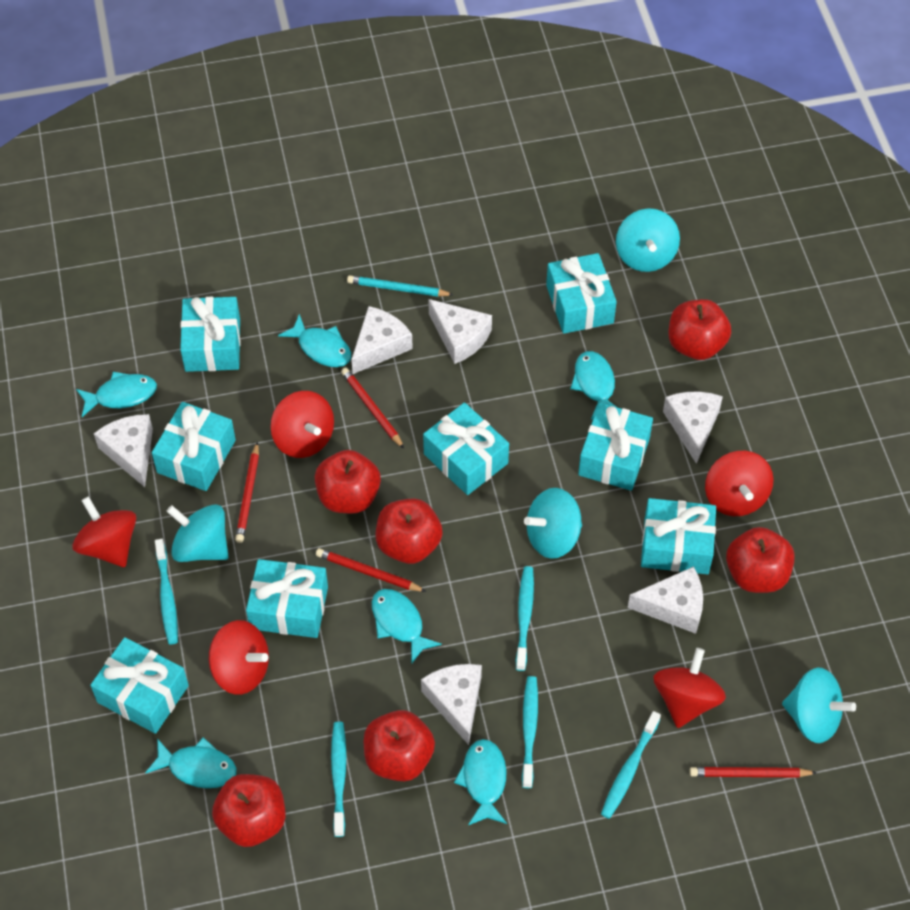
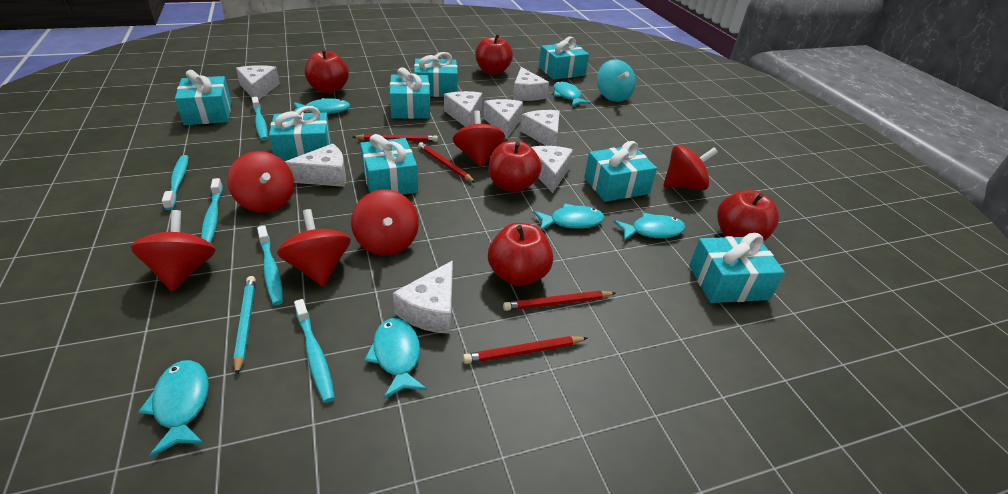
red apple: [212,774,285,847] [315,450,381,514] [364,710,435,781] [376,498,443,564] [668,299,731,360] [726,527,795,593] = 6 -> [305,49,349,93] [475,34,513,75] [488,223,553,286] [489,141,542,193] [717,190,779,242] = 5
red spinning top: [72,496,137,567] [209,620,269,695] [271,391,334,458] [653,648,726,728] [705,451,774,516] = 5 -> [130,210,216,292] [227,151,294,213] [277,209,351,287] [351,190,419,256] [453,110,505,167] [663,145,718,190] = 6
turquoise spinning top: [167,504,229,562] [524,488,582,559] [616,209,680,272] [782,667,856,743] = 4 -> [597,59,636,102] = 1
white cheese: [94,414,153,487] [351,306,413,374] [421,664,482,745] [429,299,492,364] [628,566,703,634] [663,392,723,464] = 6 -> [236,65,280,100] [284,143,346,187] [393,261,453,334] [444,91,482,127] [483,99,523,139] [513,67,549,101] [521,110,560,146] [531,146,573,193] = 8

